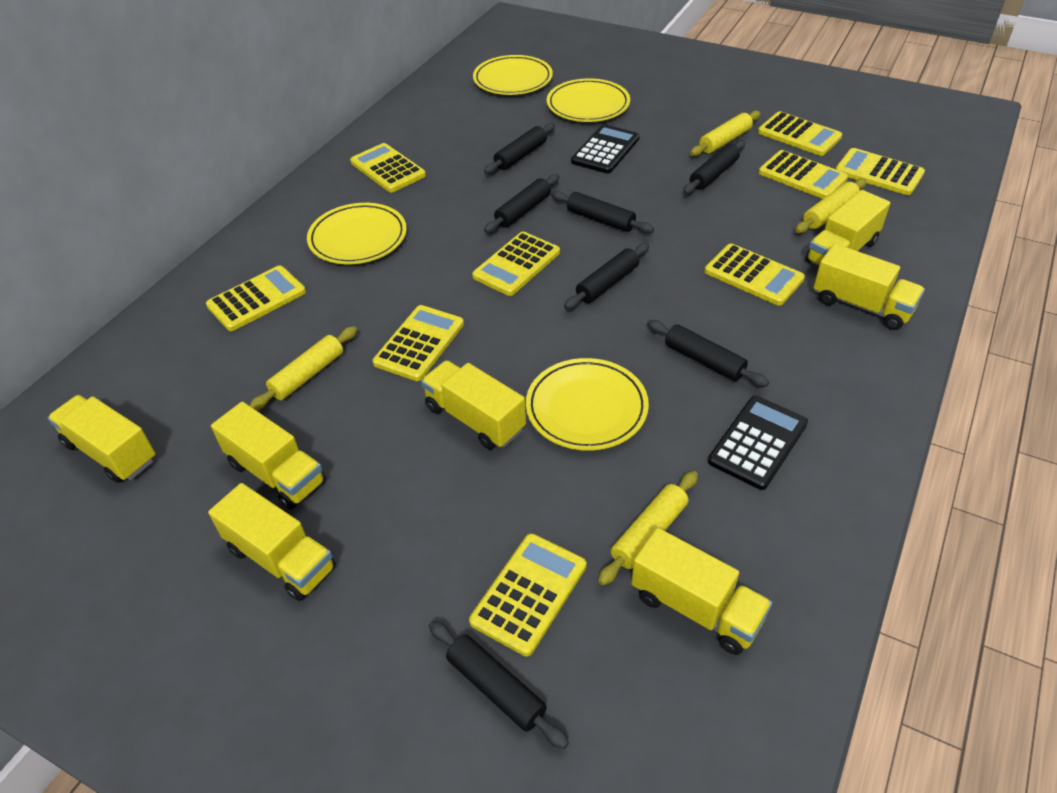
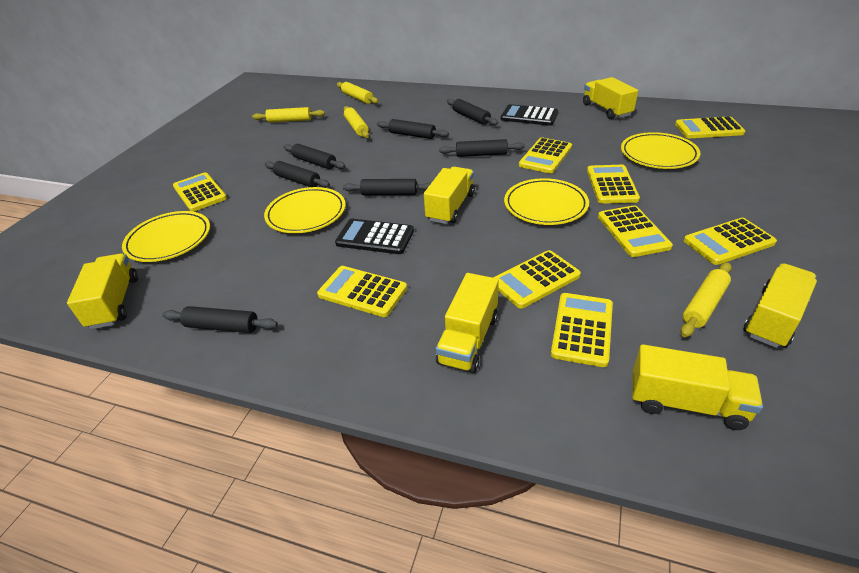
yellow truck: [48,395,155,483] [208,483,336,601] [211,402,326,510] [421,360,526,450] [631,528,772,655] [805,190,890,266] [813,244,925,330] = 7 -> [67,253,138,329] [424,167,475,224] [436,273,499,373] [583,77,638,119] [632,344,763,430] [743,263,817,348] = 6

